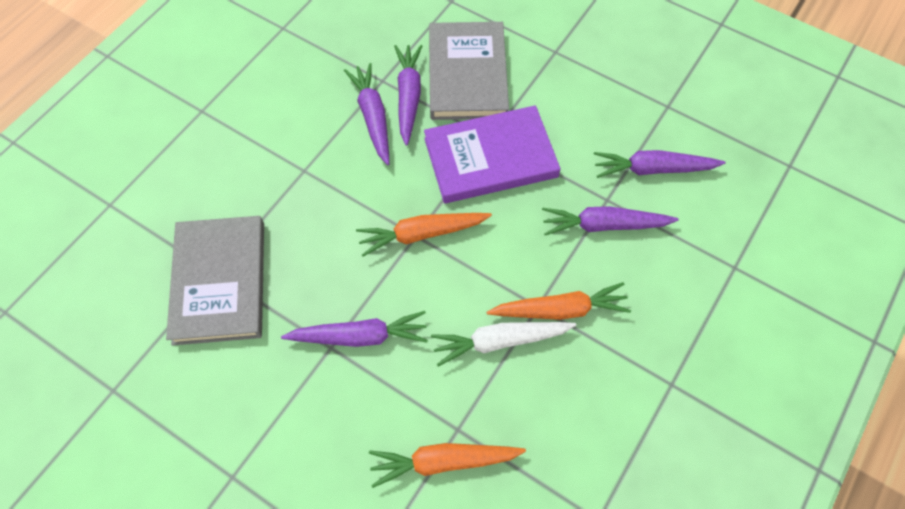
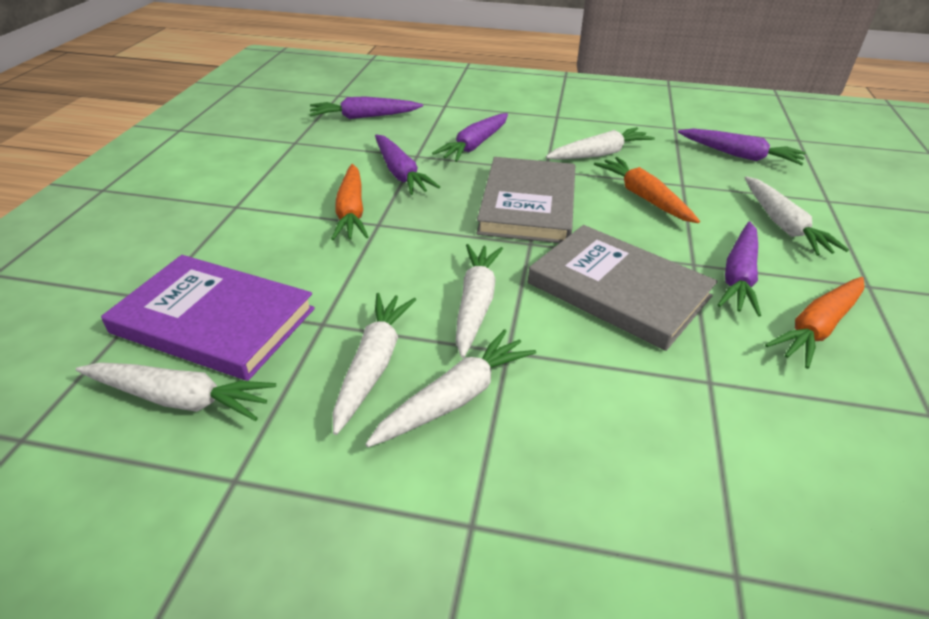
white carrot: [431,322,576,367] = 1 -> [76,362,276,421] [332,293,416,435] [365,329,536,447] [455,244,503,358] [546,127,655,160] [745,176,849,256] = 6

